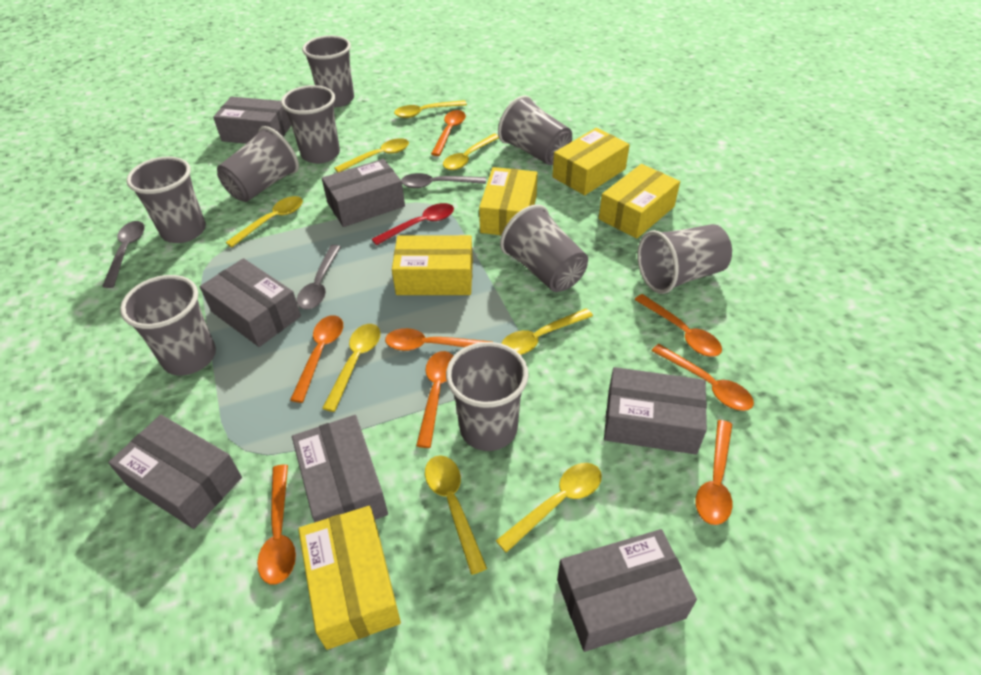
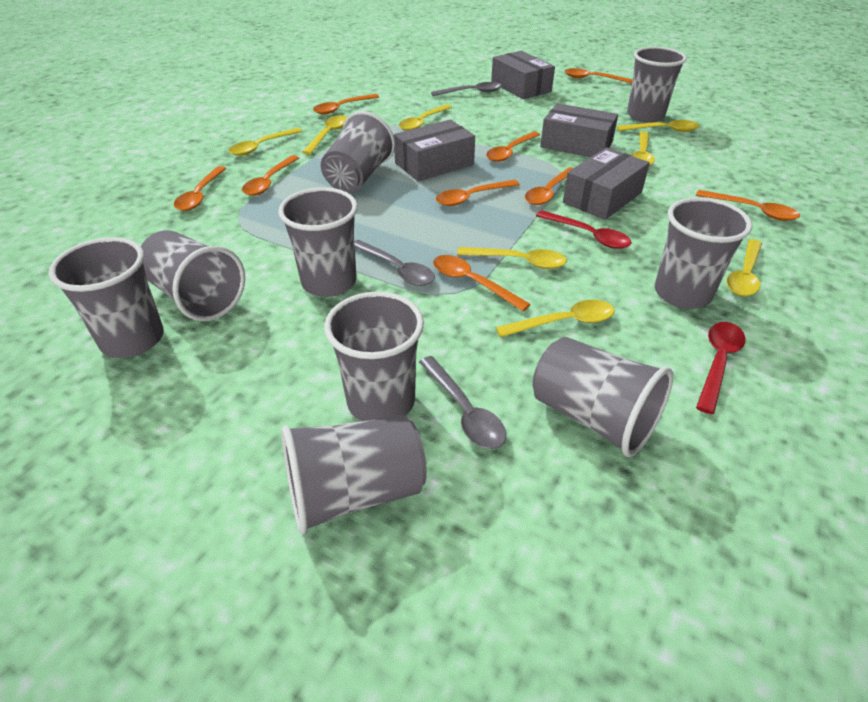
grey box: [108,415,242,529] [200,258,301,347] [213,97,291,144] [292,415,388,522] [322,159,405,227] [557,529,697,652] [604,367,707,454] = 7 -> [394,120,475,181] [491,51,555,99] [540,103,618,157] [563,147,650,220] = 4
orange spoon: [257,464,296,585] [290,315,343,403] [385,328,492,351] [416,351,453,448] [431,110,466,156] [634,294,722,357] [652,344,754,411] [696,420,732,525] = 8 -> [174,166,227,211] [242,155,299,196] [313,94,379,115] [433,255,531,311] [436,180,520,206] [486,132,540,162] [525,167,573,205] [565,68,633,84] [696,190,800,221] = 9
red spoon: [372,203,454,246] = 1 -> [536,210,632,249] [696,322,745,414] = 2
yellow box: [298,506,401,650] [392,235,473,295] [479,167,538,236] [552,128,630,195] [599,164,680,239] = 5 -> none = 0

